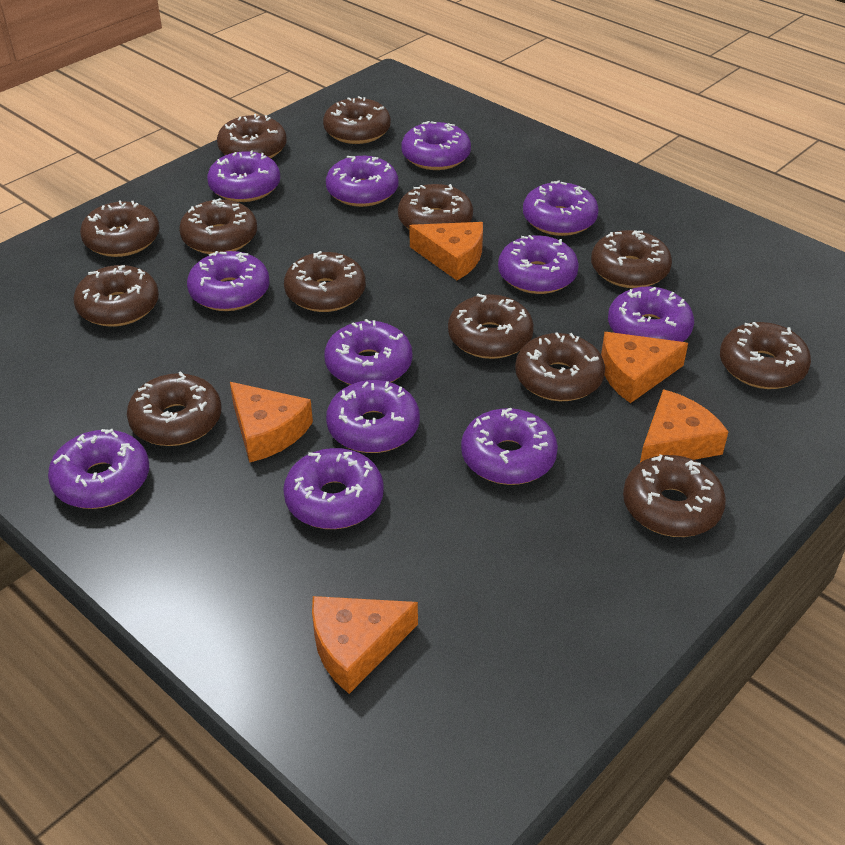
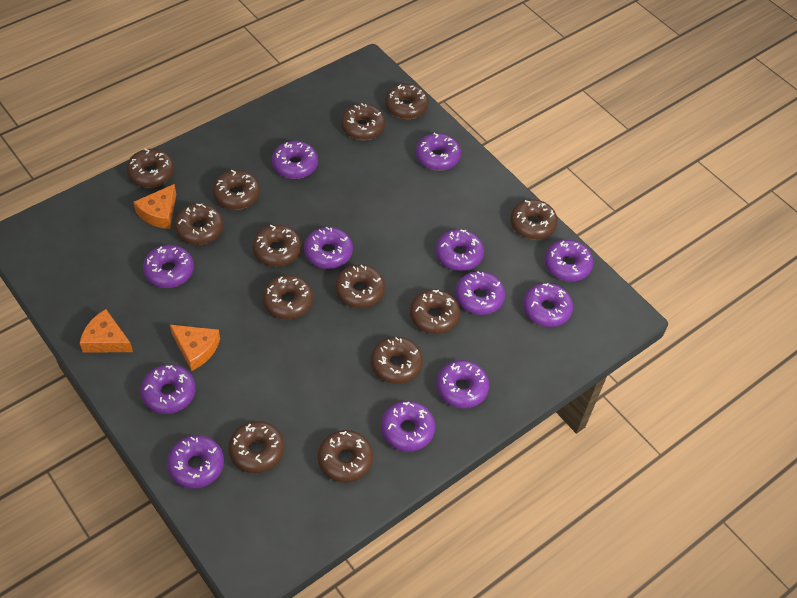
orange cheese: [230,382,313,463] [312,596,418,694] [410,222,483,280] [601,332,688,403] [640,389,728,463] = 5 -> [80,309,133,353] [133,184,176,229] [170,325,220,371] = 3

